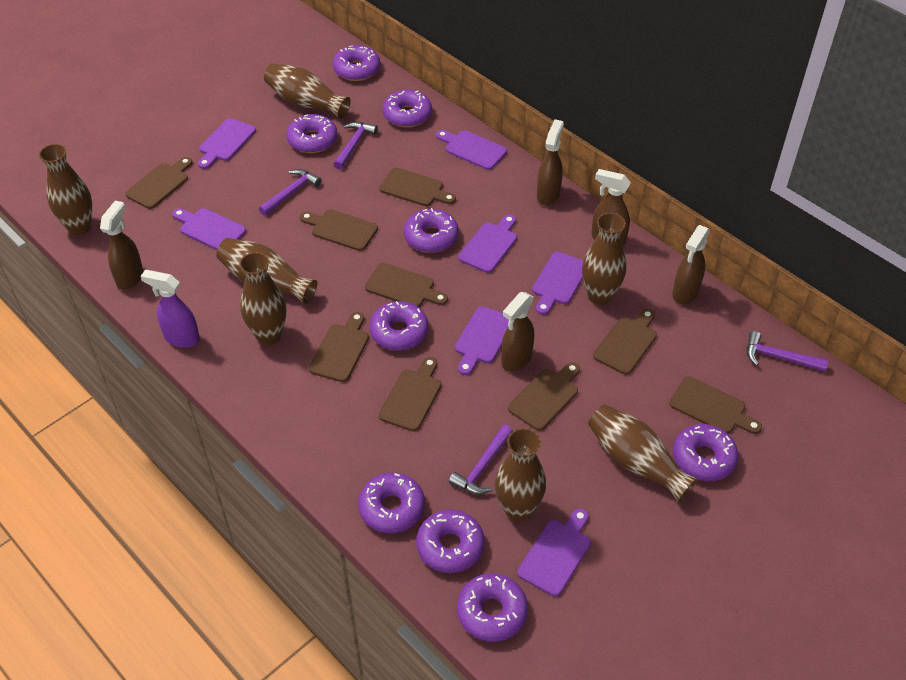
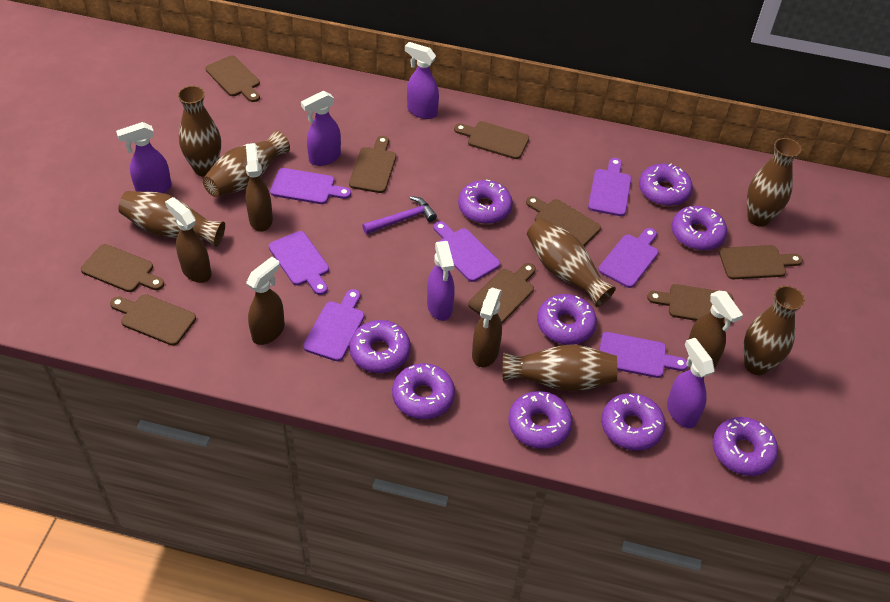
purple hammer: [259,169,322,216] [333,122,378,170] [449,425,513,495] [747,331,828,372] = 4 -> [362,196,437,234] = 1
purple spray bottle: [140,270,200,348] = 1 -> [116,122,172,193] [301,91,341,166] [405,42,439,119] [427,241,455,321] [667,338,715,428] = 5

